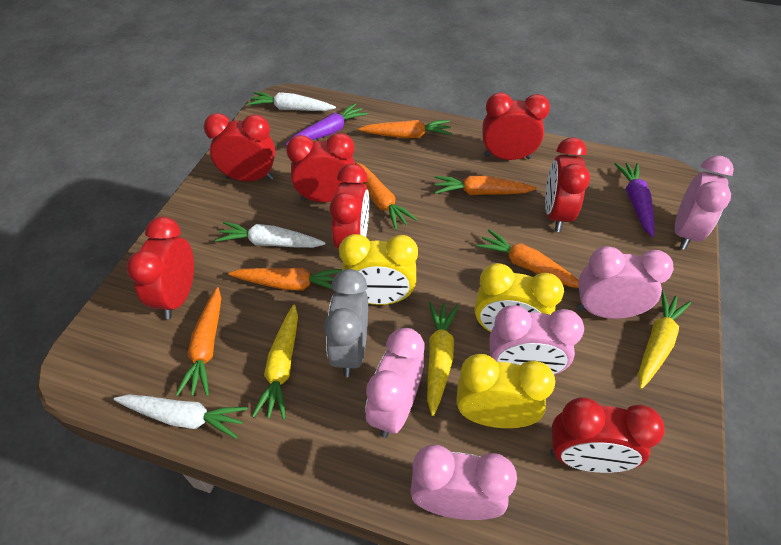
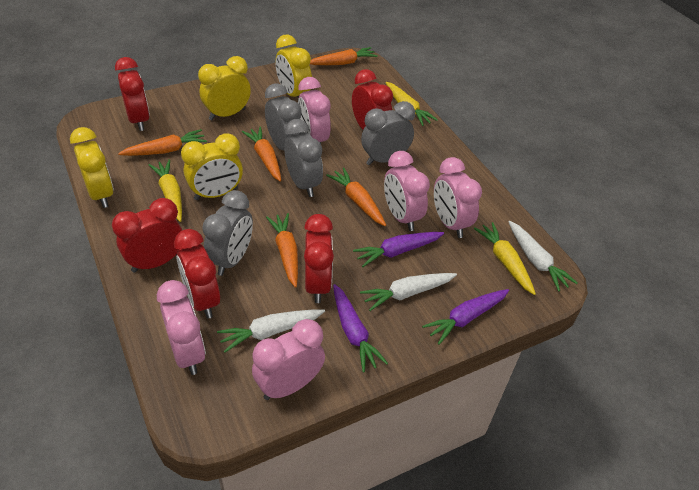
grey clock: [324,269,368,377] = 1 -> [202,190,253,276] [265,83,302,150] [284,119,323,197] [361,101,415,165] = 4
orange carrot: [176,287,221,396] [228,268,342,291] [355,162,418,230] [359,120,452,138] [435,175,537,195] [476,229,579,288] = 6 -> [118,129,207,156] [242,126,281,182] [266,213,298,288] [310,47,378,65] [326,168,386,226] = 5
purple carrot: [286,103,368,146] [614,163,655,237] = 2 -> [333,284,388,372] [353,232,444,267] [422,289,509,345] = 3
red clock: [127,217,194,319] [204,113,276,181] [286,133,355,202] [330,164,369,250] [482,92,550,160] [545,137,590,232] [550,397,665,473] = 7 -> [112,198,182,273] [115,57,150,131] [174,229,220,319] [304,214,334,303] [352,69,393,130] = 5
yellow clock: [339,234,418,305] [457,354,555,428] [475,263,564,332] = 3 -> [70,127,114,208] [181,133,243,200] [198,56,251,120] [276,35,312,99] = 4

